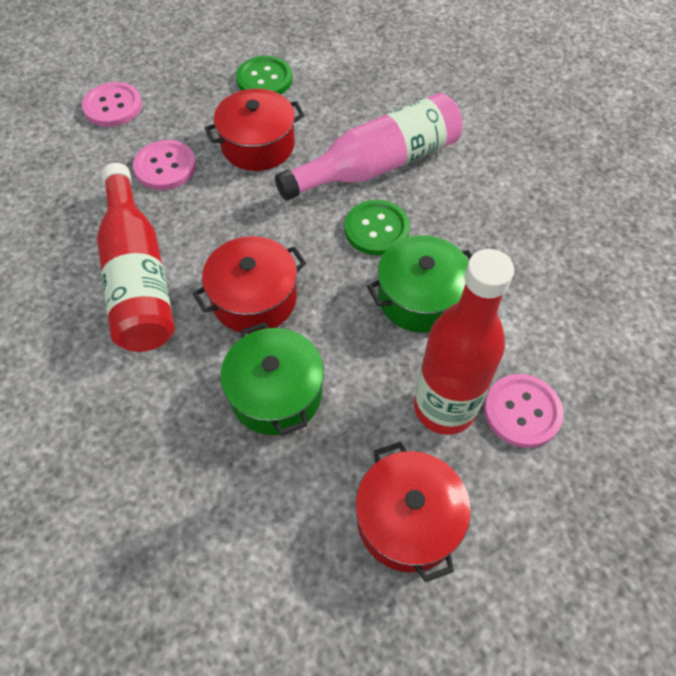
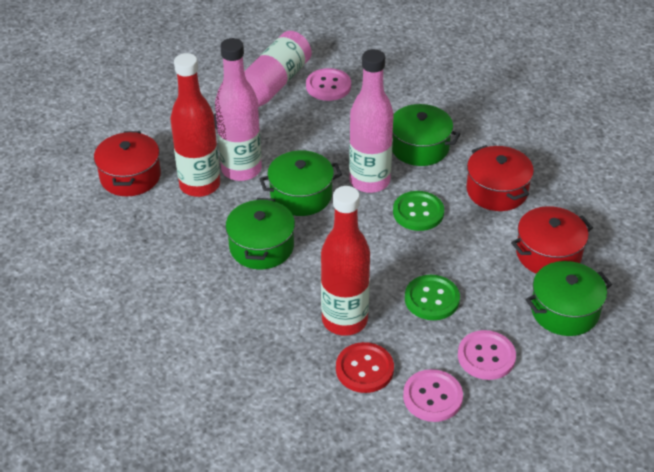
green pot: [221,322,324,435] [367,235,472,333] = 2 -> [225,198,295,269] [259,150,342,216] [392,104,460,166] [526,261,612,336] = 4
pink bottle: [275,93,463,201] = 1 -> [214,31,312,130] [215,38,262,181] [349,49,394,193] = 3
red button: none = 0 -> [336,342,394,393] = 1

